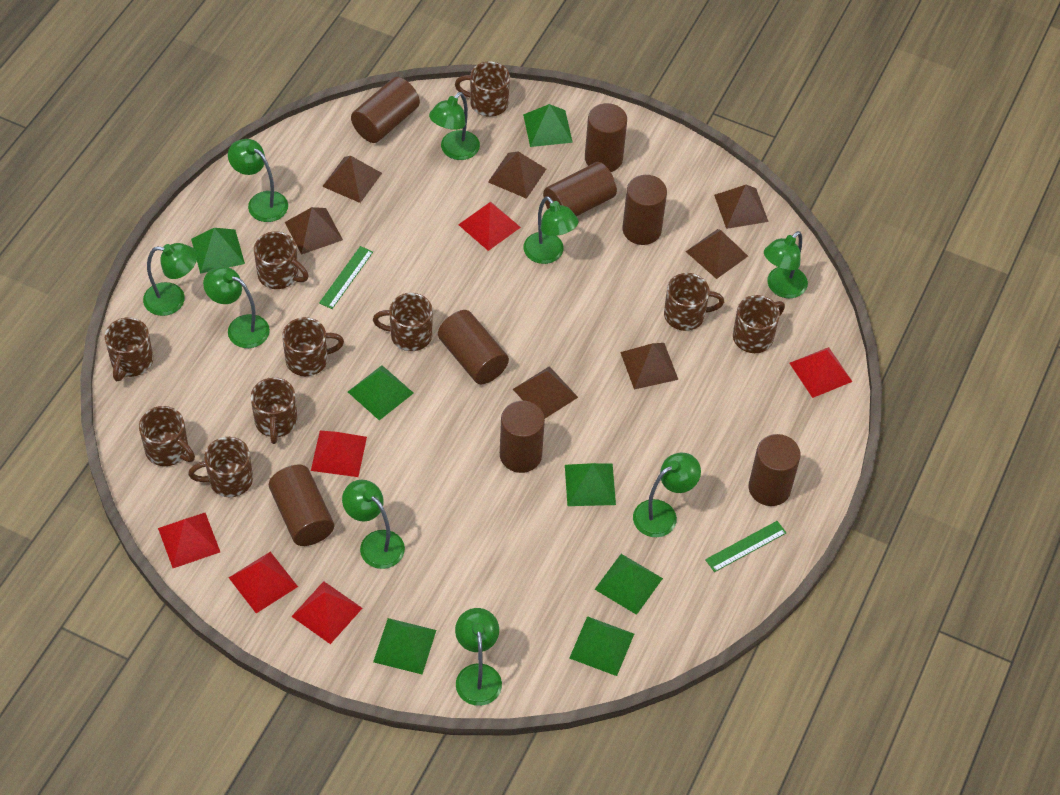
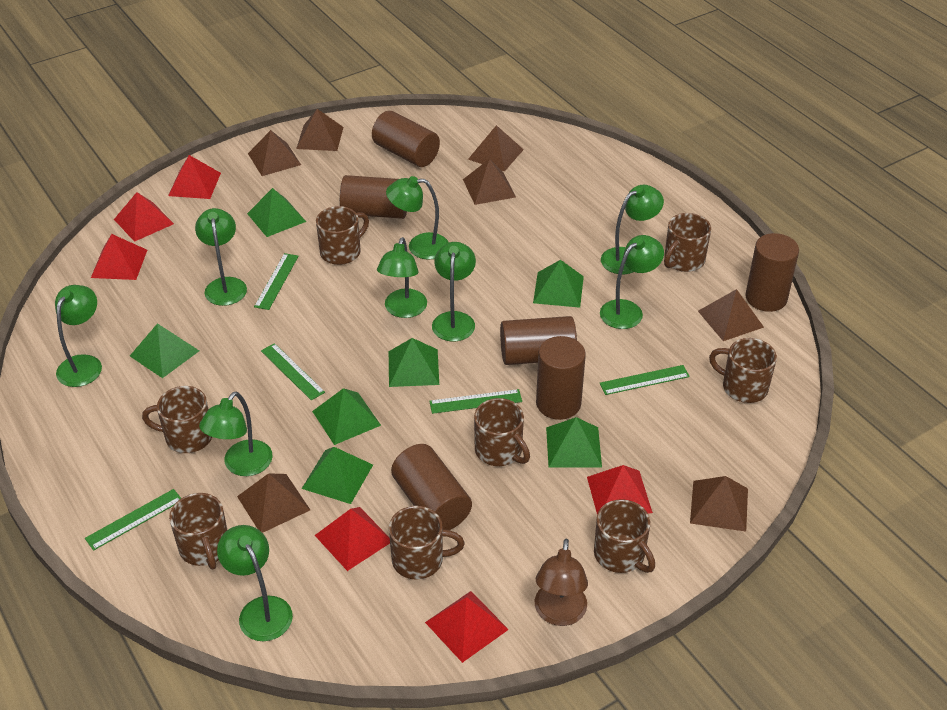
brown cylinder: [269,464,334,546] [351,77,420,143] [438,310,509,384] [500,401,545,473] [543,162,617,216] [585,103,627,172] [622,175,667,245] [748,434,801,506] = 8 -> [340,175,407,219] [372,111,440,167] [391,444,472,530] [500,316,577,365] [536,336,586,420] [745,233,799,312] = 6
brown lamp: none = 0 -> [535,539,588,626] = 1
brown mug: [105,317,153,381] [139,406,195,466] [188,437,253,497] [251,377,297,444] [254,231,309,289] [282,317,344,376] [373,293,432,351] [455,61,510,117] [664,273,724,331] [733,295,785,353] = 10 -> [142,386,212,453] [169,493,227,569] [316,206,369,265] [389,506,465,580] [474,398,530,466] [594,499,655,573] [664,213,711,272] [709,338,777,403] = 8
green ruler: [319,246,373,309] [705,521,786,572] = 2 -> [85,489,181,551] [254,253,299,310] [261,343,325,400] [429,389,522,414] [600,365,690,395] = 5

